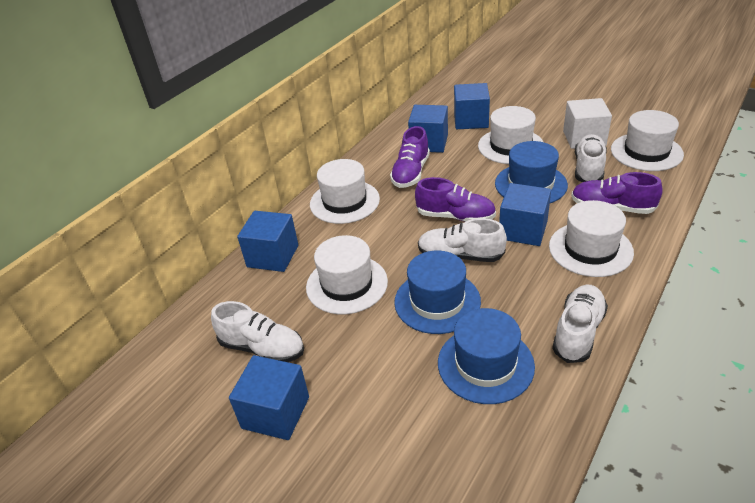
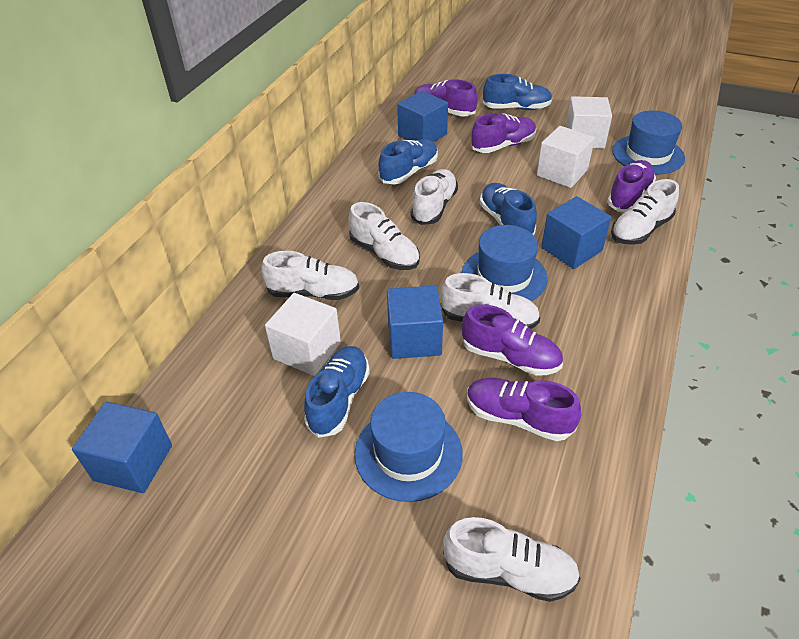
blue cube: [229,355,309,440] [237,211,298,272] [408,105,448,153] [454,83,490,129] [499,183,551,246] = 5 -> [72,402,172,493] [387,285,443,359] [397,91,448,142] [541,196,611,269] = 4
blue shoe: none = 0 -> [304,346,370,438] [378,139,438,184] [480,183,537,235] [483,74,553,110] = 4
purple shoe: [390,126,430,188] [415,177,496,222] [571,172,663,214] = 3 -> [414,79,478,117] [462,304,563,376] [467,377,581,441] [471,113,536,153] [607,160,656,212] = 5
white cube: [563,98,612,149] = 1 -> [265,293,341,376] [537,126,595,188] [566,96,612,149] = 3
white hat: [306,235,388,314] [310,159,380,224] [478,106,543,164] [549,200,634,277] [611,110,684,171] = 5 -> none = 0
white shoe: [211,301,304,362] [418,218,507,262] [552,284,608,363] [575,134,607,182] = 4 -> [261,251,359,300] [349,202,420,270] [411,169,458,225] [441,273,540,329] [443,517,581,602] [611,179,679,245] = 6

